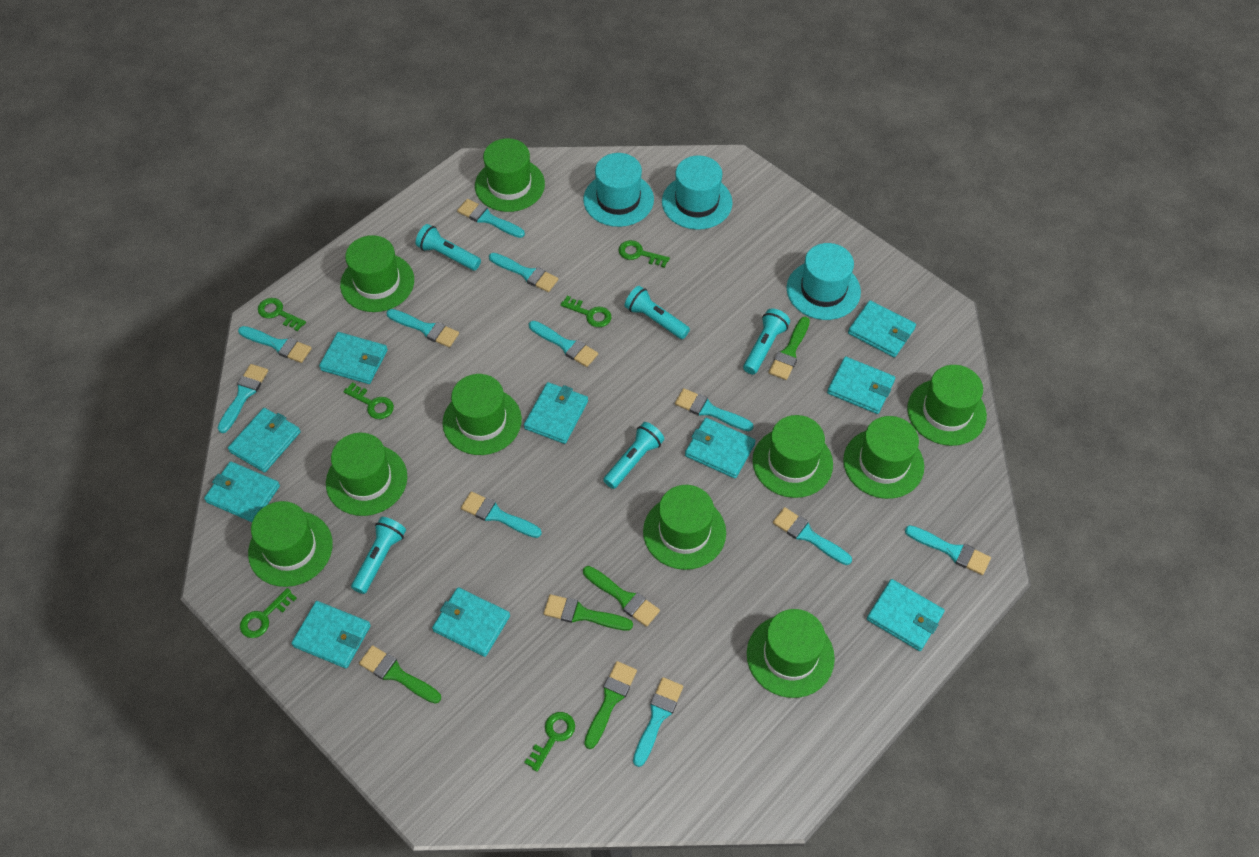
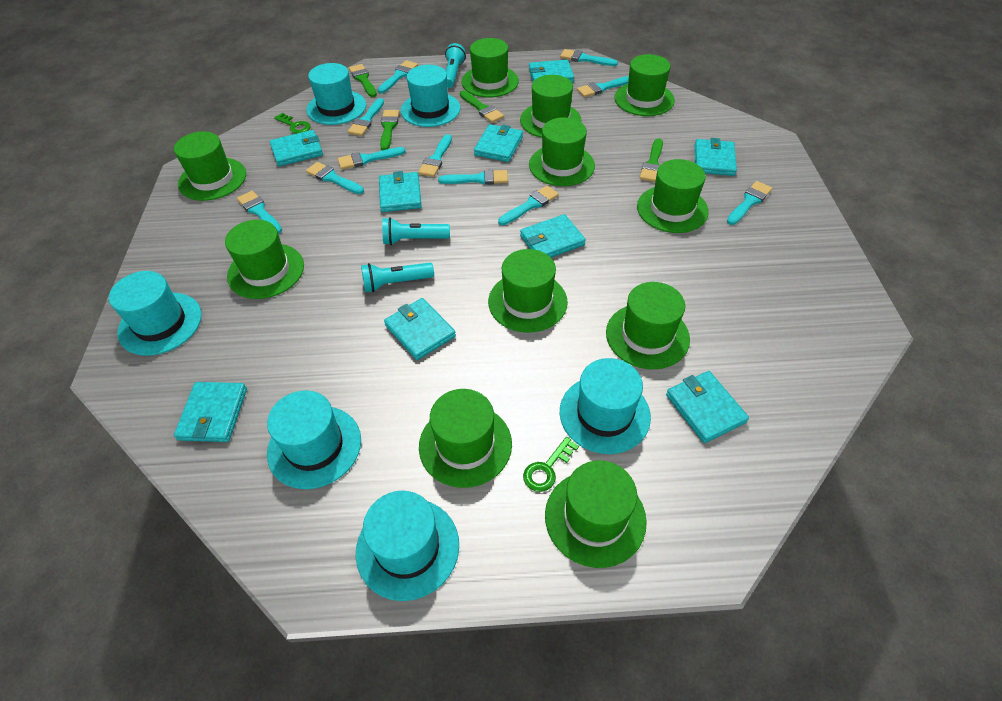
green brush: [359,645,441,704] [544,594,633,631] [583,566,660,627] [584,661,637,749] [769,317,810,380] = 5 -> [349,64,377,97] [380,110,399,150] [460,90,504,123] [640,138,663,182] = 4
green hat: [248,501,333,587] [326,433,407,516] [340,235,414,312] [442,374,522,455] [475,138,545,212] [643,485,726,570] [747,609,835,698] [752,415,833,498] [843,416,924,499] [907,365,987,446] = 10 -> [174,131,246,201] [225,220,304,299] [419,389,512,488] [462,38,519,98] [488,249,568,333] [520,75,581,138] [529,117,595,186] [545,460,647,568] [606,282,690,369] [614,54,675,116] [637,159,709,233] = 11
green key: [240,588,297,638] [258,298,306,331] [343,382,394,419] [524,712,575,772] [560,296,612,327] [618,240,670,268] = 6 -> [274,113,311,134] [523,437,579,492] = 2
turquoise flashlight: [351,517,406,594] [415,224,481,271] [603,422,664,489] [624,286,690,339] [743,308,790,374] = 5 -> [361,263,434,292] [382,217,450,245] [445,43,466,88] = 3
turquoise hat: [583,153,654,227] [662,155,733,230] [787,243,861,320] = 3 -> [109,271,202,356] [267,390,361,489] [306,63,366,125] [356,491,459,601] [401,65,461,127] [560,358,651,454] = 6
turquoise wallet: [204,461,280,522] [228,408,301,473] [292,601,371,669] [319,332,388,384] [432,587,510,657] [524,382,588,444] [685,418,756,478] [827,356,895,414] [848,300,916,357] [867,579,945,651] = 10 -> [174,382,247,442] [270,130,323,166] [379,171,422,212] [384,298,456,360] [474,124,523,162] [520,214,586,257] [529,60,574,83] [666,371,749,443] [695,138,737,176] = 9

